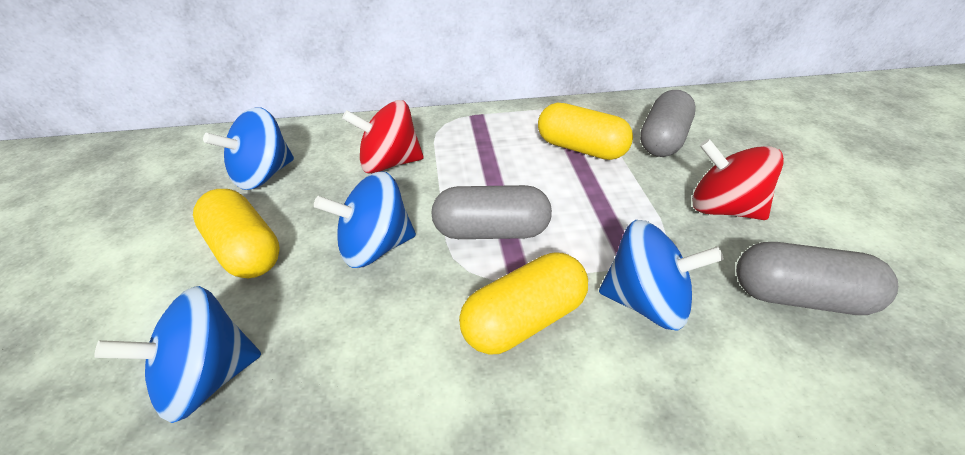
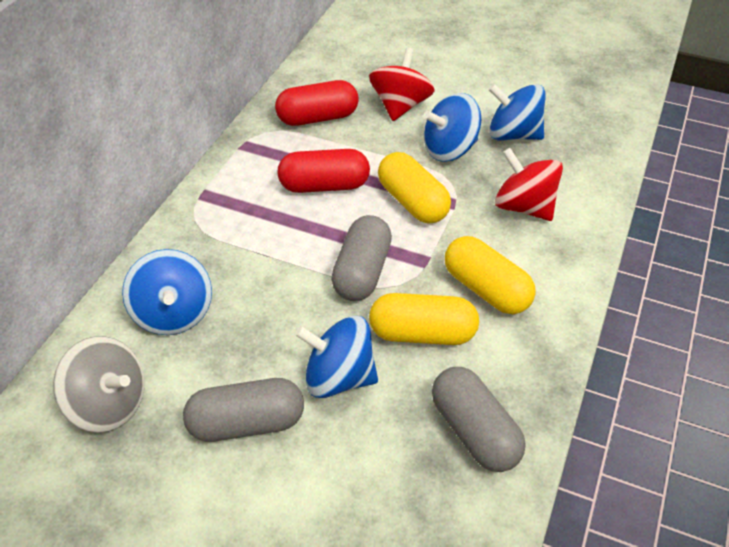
grey spinning top: none = 0 -> [53,336,145,433] = 1
red capsule: none = 0 -> [275,80,359,126] [277,149,370,193] = 2

